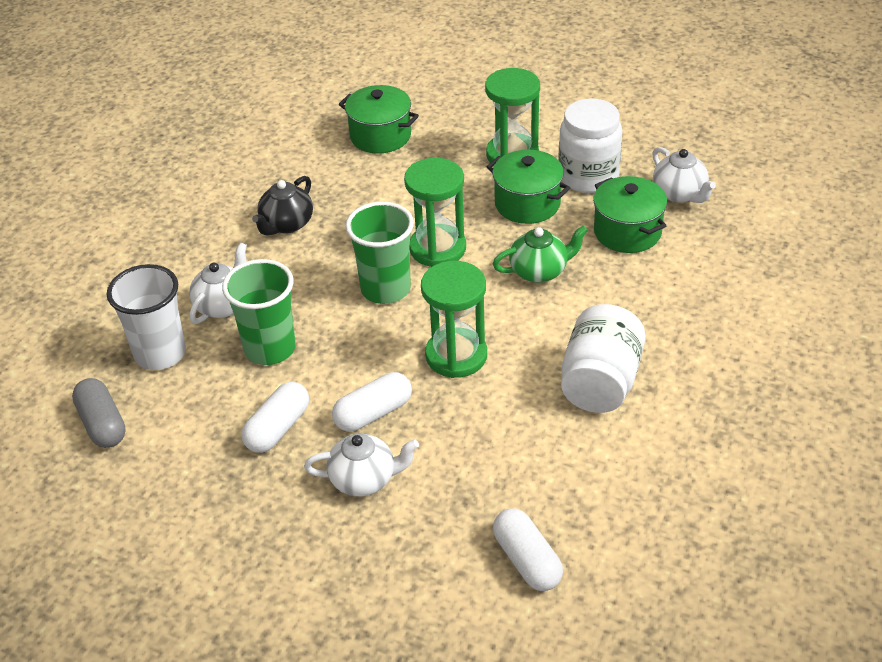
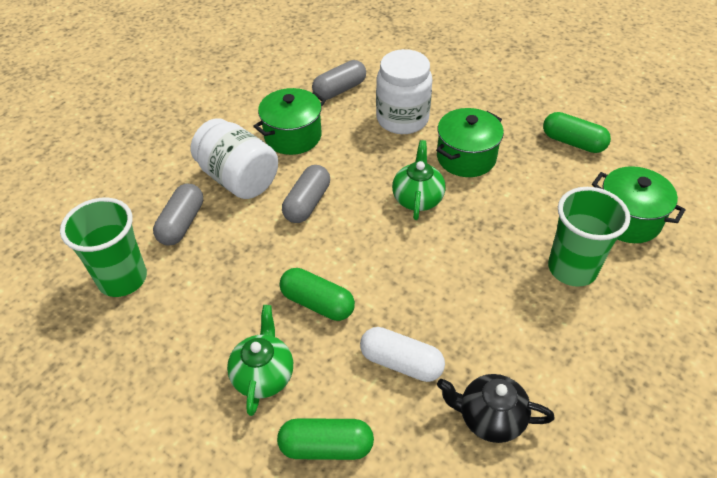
green capsule: none = 0 -> [277,418,374,460] [280,268,355,321] [543,112,611,153] = 3
green hourglass: [404,158,466,267] [421,261,487,378] [485,68,540,163] = 3 -> none = 0
green teapot: [493,225,588,283] = 1 -> [227,305,293,416] [392,140,446,220] = 2
grey capsule: [72,378,126,448] = 1 -> [153,184,203,246] [282,165,330,223] [312,60,366,100] = 3
white capsule: [241,382,309,453] [332,372,412,432] [493,508,563,591] = 3 -> [360,327,445,382] = 1
white cup: [107,264,186,370] = 1 -> none = 0
white teapot: [189,242,247,324] [304,434,419,496] [652,147,716,203] = 3 -> none = 0

